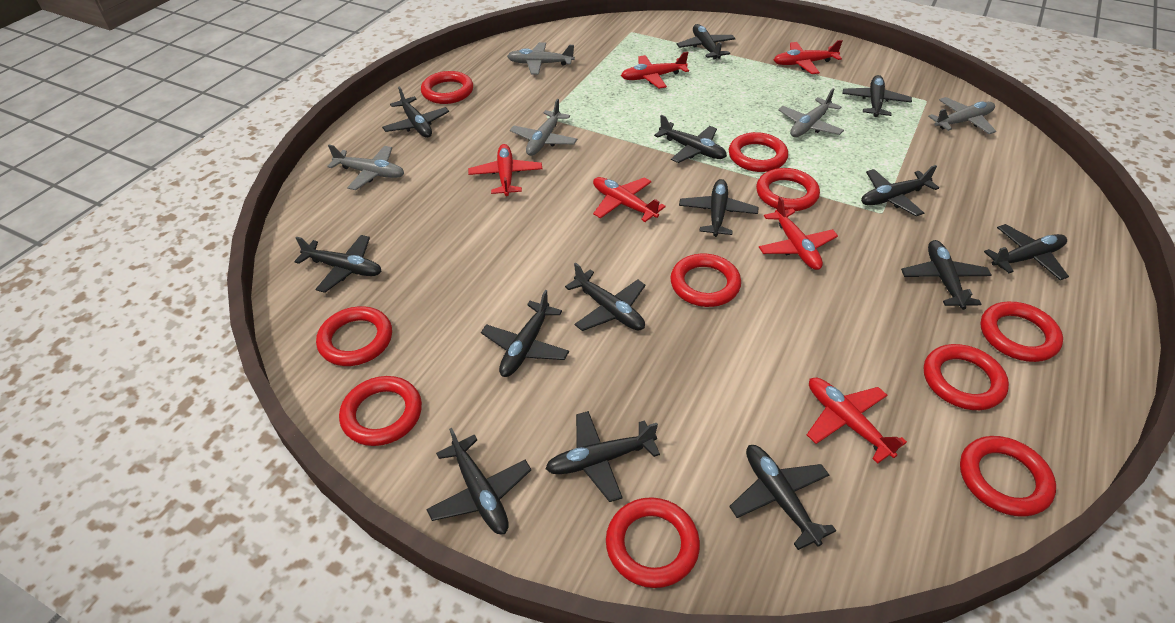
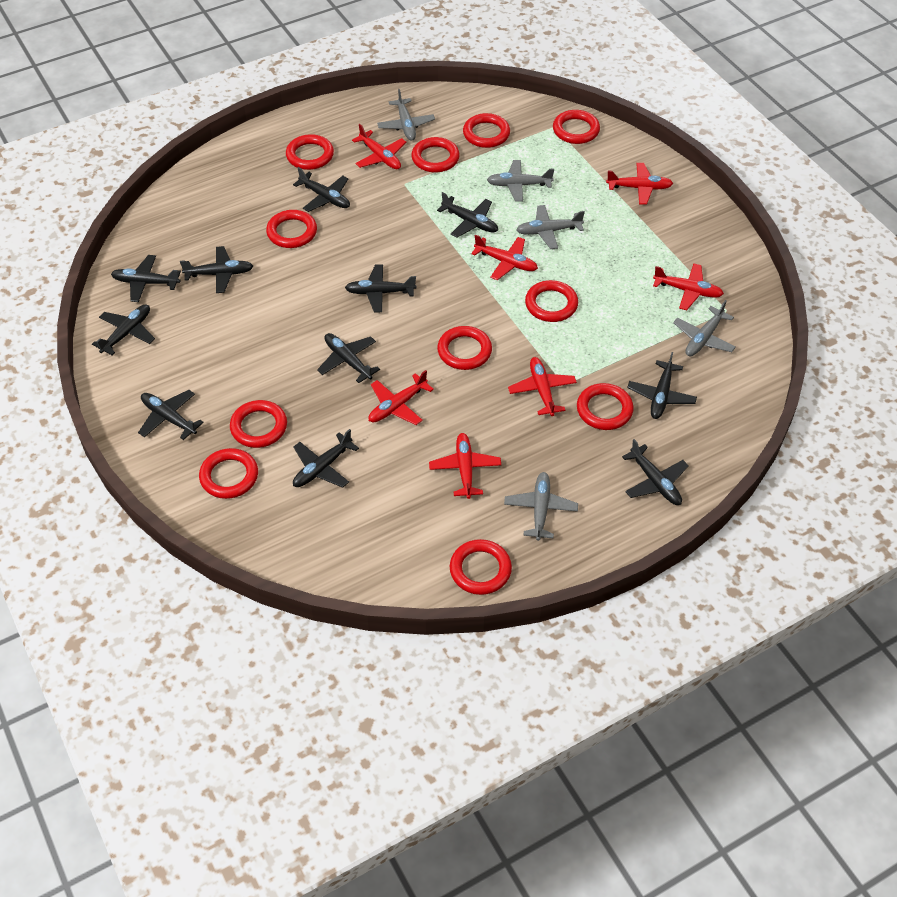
black plane: [294,235,382,293] [382,86,449,138] [426,428,531,534] [481,290,569,377] [545,411,660,502] [565,263,646,331] [654,115,727,163] [677,24,736,60] [679,179,758,237] [729,445,836,550] [843,75,912,117] [861,165,939,216] [901,240,992,310] [984,224,1069,280] = 14 -> [92,305,155,356] [111,255,181,302] [138,390,204,440] [180,246,253,293] [293,167,350,212] [293,429,359,488] [317,333,380,383] [345,264,416,312] [437,192,498,237] [622,439,688,505] [627,352,697,419] = 11
red plane: [468,144,542,196] [593,177,666,222] [621,51,689,89] [759,197,838,270] [774,40,843,74] [807,378,907,464] = 6 -> [352,124,406,169] [369,370,434,425] [429,433,501,499] [471,235,538,280] [508,357,577,416] [606,163,673,205] [653,263,724,310] = 7
red ring: [316,306,392,366] [339,376,422,446] [421,71,473,104] [606,497,700,588] [670,254,741,307] [729,132,788,172] [756,168,820,211] [924,344,1009,410] [960,436,1056,517] [981,302,1063,362] = 10 -> [199,448,258,499] [230,400,287,448] [266,210,317,248] [286,134,334,170] [411,137,460,173] [437,326,492,370] [450,539,512,595] [463,113,510,148] [525,280,578,322] [553,110,600,144] [577,383,634,430] = 11

